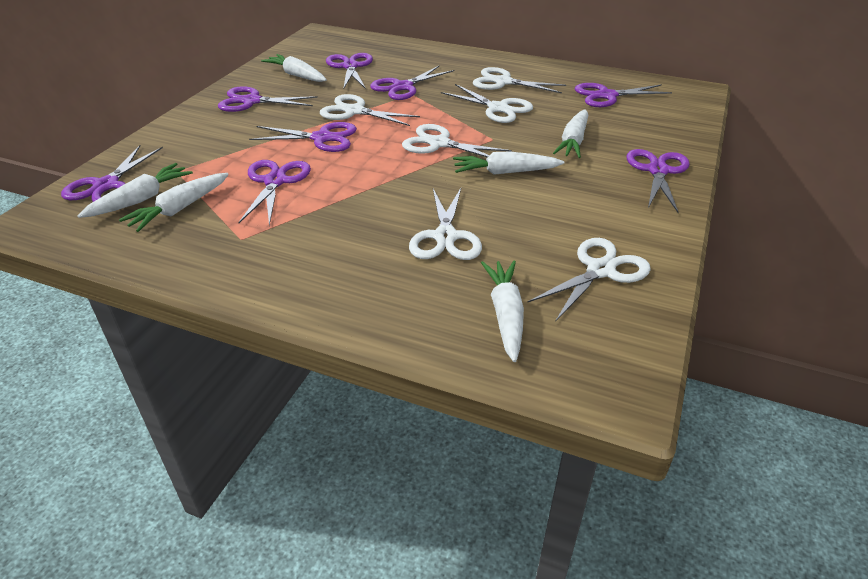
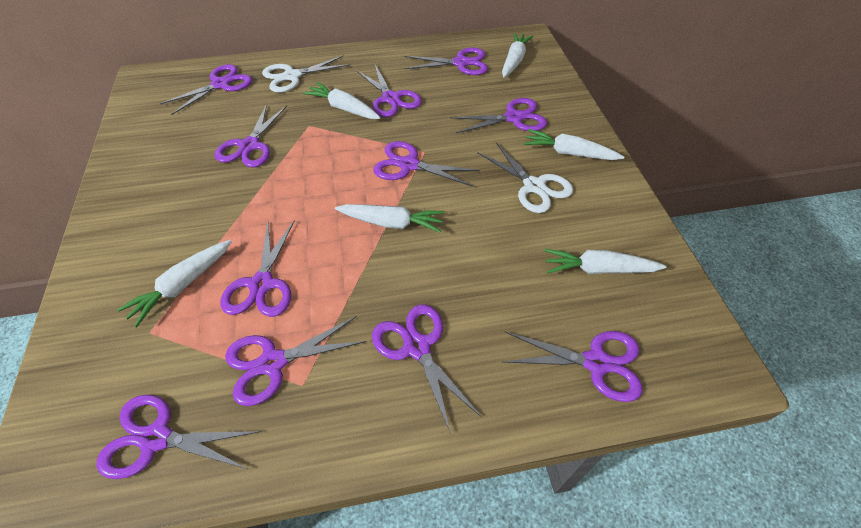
purple scissors: [61,145,163,202] [218,86,318,112] [239,160,311,226] [249,122,357,152] [326,53,373,90] [370,65,454,100] [575,83,672,107] [627,149,690,213] = 8 -> [97,395,261,479] [160,64,252,115] [215,103,287,168] [221,220,295,317] [225,316,367,406] [356,63,422,117] [372,304,481,434] [373,141,479,187] [404,48,488,75] [450,98,547,133] [503,331,642,402] = 11
white scissors: [320,94,420,126] [402,124,512,157] [409,188,482,260] [441,84,533,123] [472,67,566,93] [527,238,651,322] = 6 -> [262,56,350,93] [477,142,573,213] = 2

